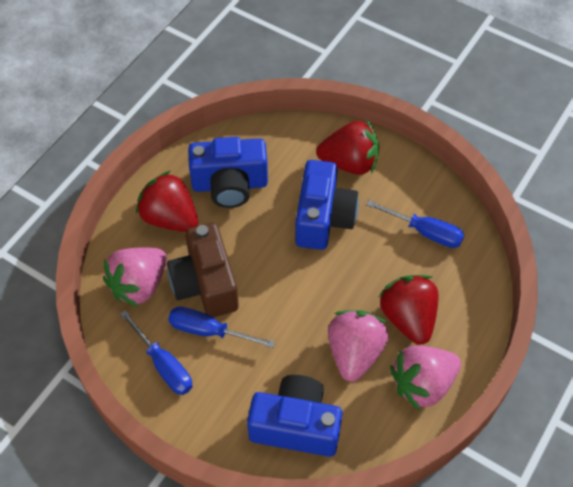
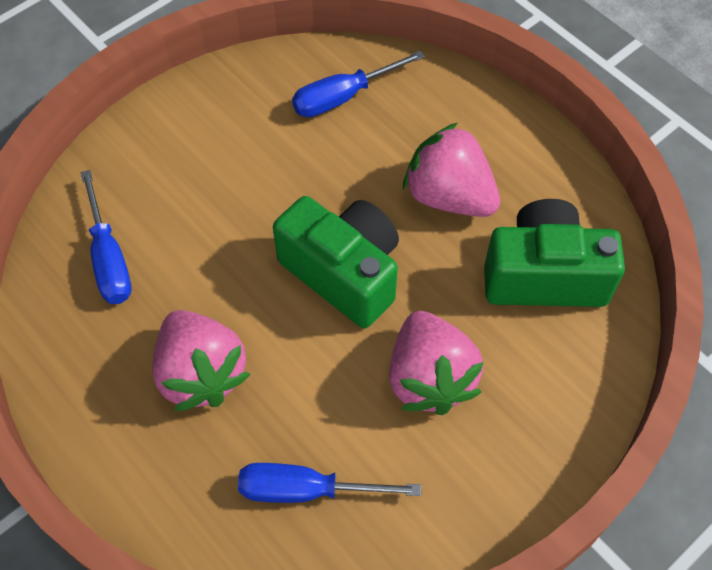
blue camera: [188,137,268,208] [247,375,342,457] [295,160,359,250] = 3 -> none = 0
brown camera: [167,223,239,317] = 1 -> none = 0
green camera: none = 0 -> [273,196,399,328] [484,199,625,307] = 2
red strawberry: [136,171,198,232] [316,120,379,175] [379,275,439,345] = 3 -> none = 0

